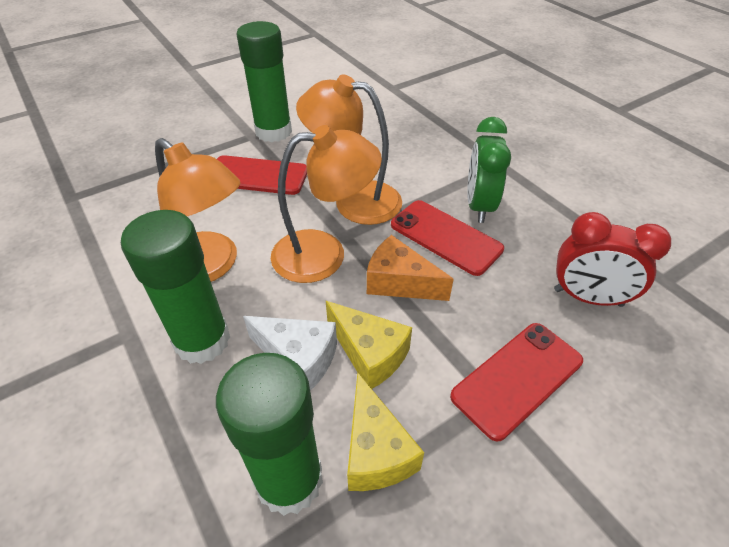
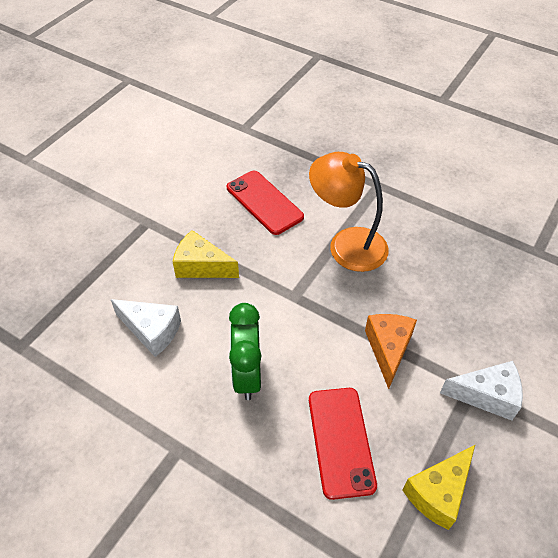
green glue stick: [121,210,230,364] [216,353,323,516] [236,21,292,142] = 3 -> none = 0
orange lamp: [155,138,240,282] [271,125,382,283] [296,74,402,225] = 3 -> [309,152,389,272] = 1
red clock: [554,212,671,307] = 1 -> none = 0
red phone: [217,155,307,195] [391,200,504,276] [450,323,583,441] = 3 -> [227,171,304,235] [309,388,377,500] = 2
white cheese: [243,316,337,391] = 1 -> [110,299,181,357] [440,361,523,421] = 2

